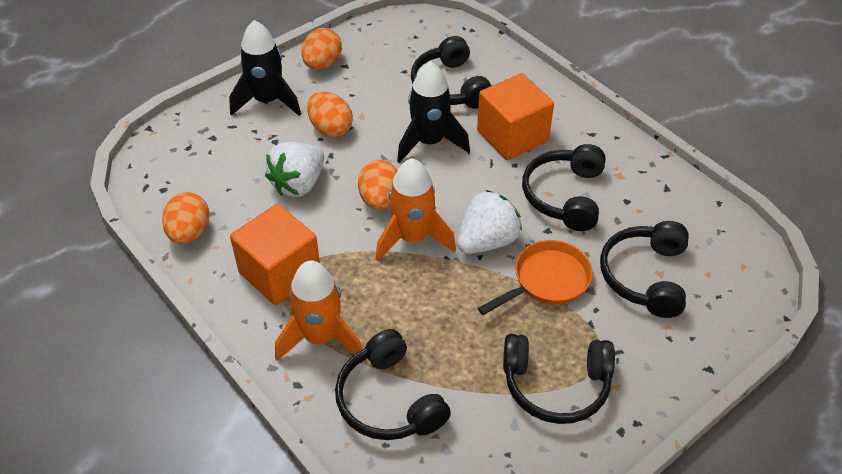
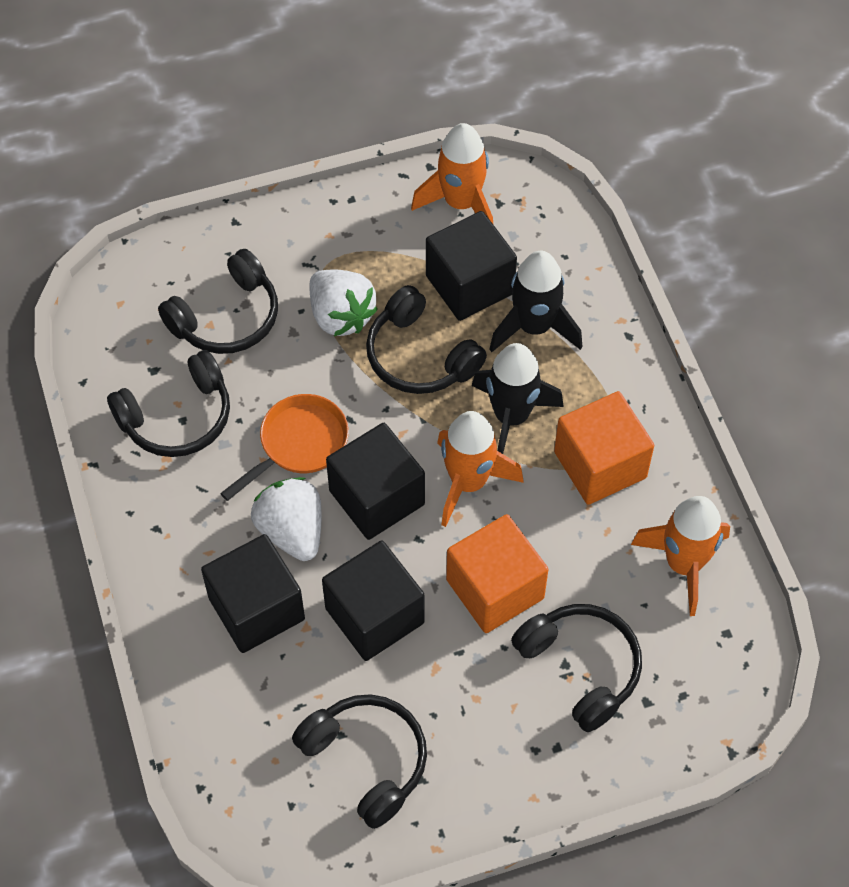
black cube: none = 0 -> [201,534,305,653] [322,540,424,661] [326,423,425,540] [426,211,517,321] = 4
orange egg: [162,192,209,244] [301,28,342,70] [307,92,353,138] [358,160,398,210] = 4 -> none = 0
orange rocket: [275,260,362,361] [376,158,456,261] = 2 -> [411,123,493,224] [437,411,524,527] [631,496,730,616] = 3

